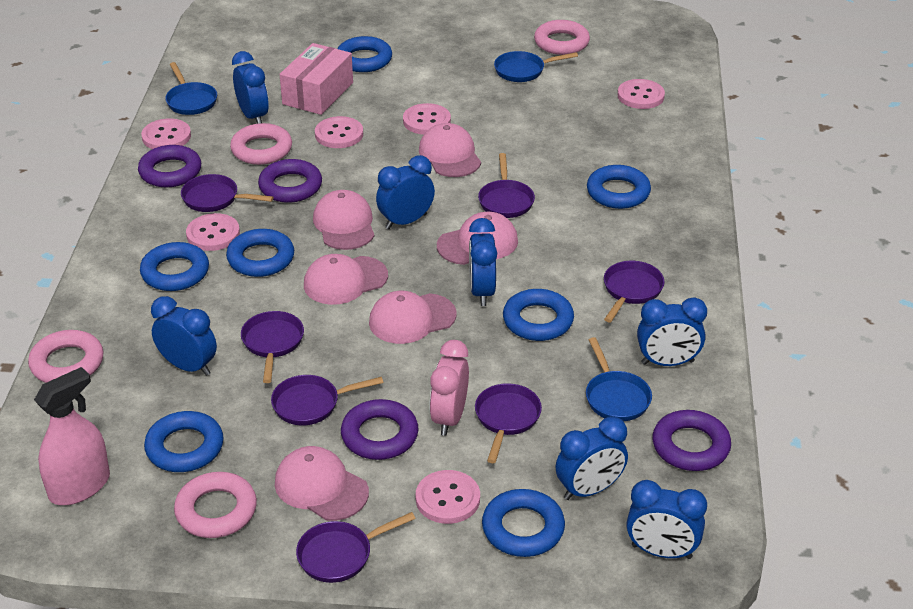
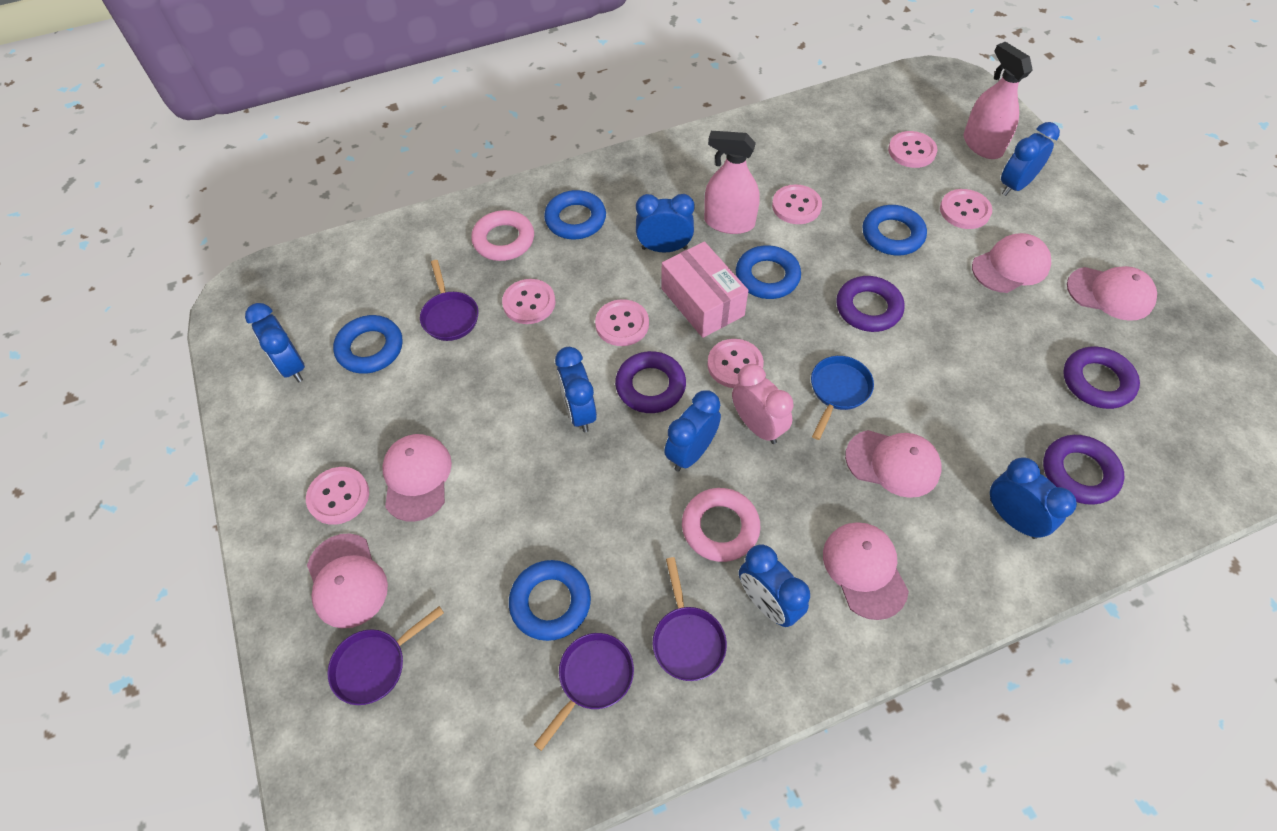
blue pan: [165,62,217,115] [494,51,578,82] [586,337,652,421] = 3 -> [811,356,874,440] = 1
blue ring: [140,242,209,291] [144,411,223,472] [226,229,294,277] [337,36,392,72] [482,489,565,557] [503,289,574,341] [587,165,651,209] = 7 -> [333,315,402,374] [509,560,591,641] [544,190,606,239] [736,245,801,299] [863,205,927,256] = 5
pink button: [141,119,191,149] [186,213,240,251] [315,116,363,148] [403,103,451,135] [416,470,480,524] [617,79,665,109] = 6 -> [306,467,369,525] [502,279,555,324] [595,299,649,346] [707,339,764,388] [772,184,822,224] [888,131,937,168] [940,189,992,229] = 7
pink ring: [28,330,103,383] [174,472,257,538] [230,123,292,165] [534,20,590,55] = 4 -> [471,210,534,261] [682,488,760,562] = 2
pink spray bottle: [34,367,110,505] = 1 -> [704,131,760,234] [964,42,1033,159] = 2
purple pan: [181,174,274,212] [241,311,304,383] [271,375,383,425] [296,512,416,583] [475,383,542,463] [478,153,535,218] [604,261,665,322] = 7 -> [327,606,444,705] [420,260,478,341] [534,633,634,751] [653,557,727,681] = 4

